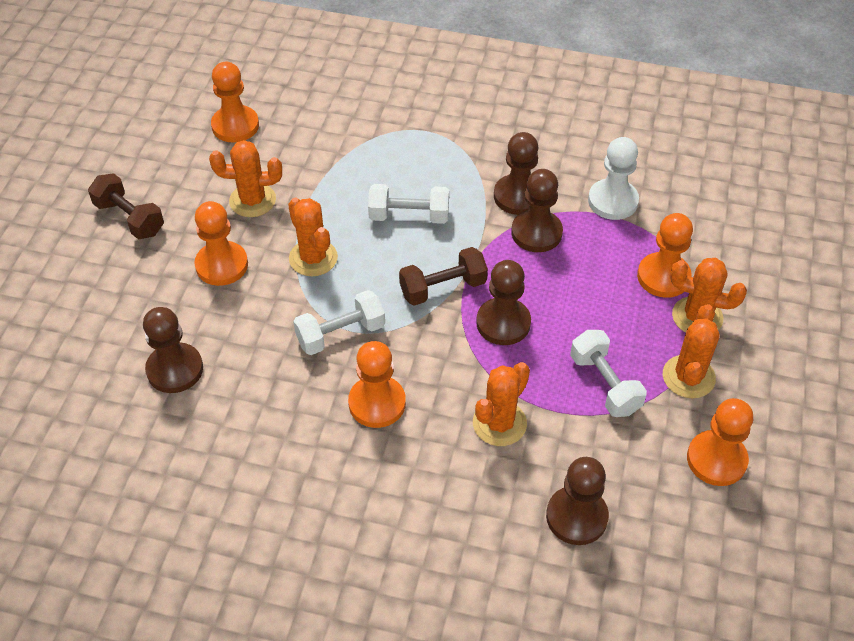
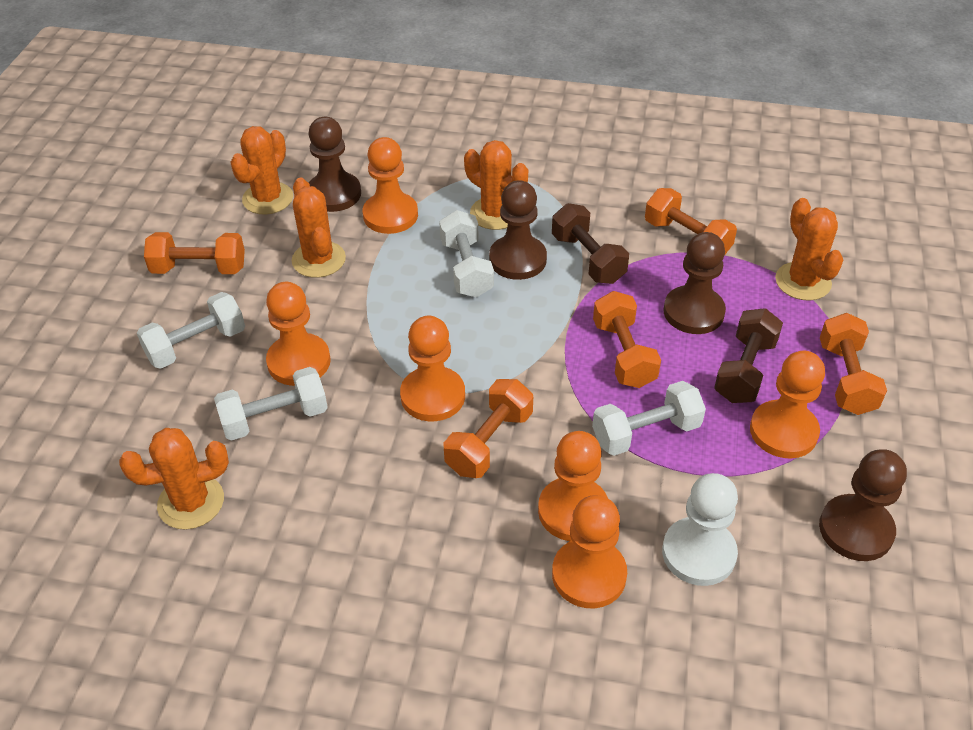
brown pawn: [143,307,203,393] [476,260,531,345] [494,132,538,215] [511,169,563,252] [546,457,609,545] = 5 -> [308,117,361,212] [489,180,547,280] [664,232,726,334] [819,449,907,561] = 4
orange dumbbell: none = 0 -> [144,232,245,274] [444,379,533,478] [593,291,661,388] [645,188,737,256] [820,313,887,415] = 5
orange pawn: [195,201,248,286] [211,62,259,143] [348,341,406,428] [637,213,693,298] [687,398,753,486] = 5 -> [266,282,331,386] [363,137,418,234] [400,316,465,421] [538,431,608,541] [552,495,627,608] [750,351,825,458] = 6
white dumbbell: [293,290,385,355] [368,184,449,224] [570,330,647,417] = 3 -> [137,292,245,369] [214,367,328,441] [439,210,494,297] [592,381,706,456] = 4

